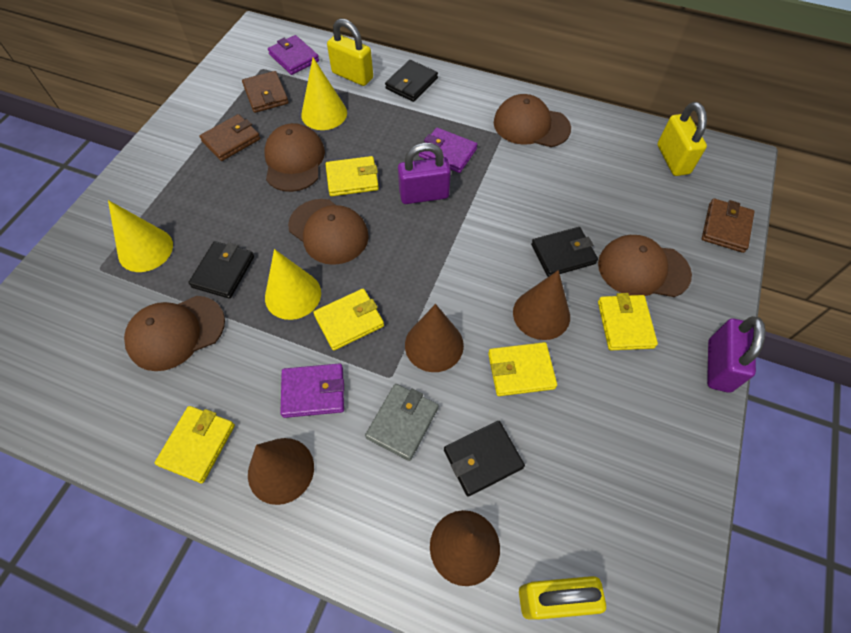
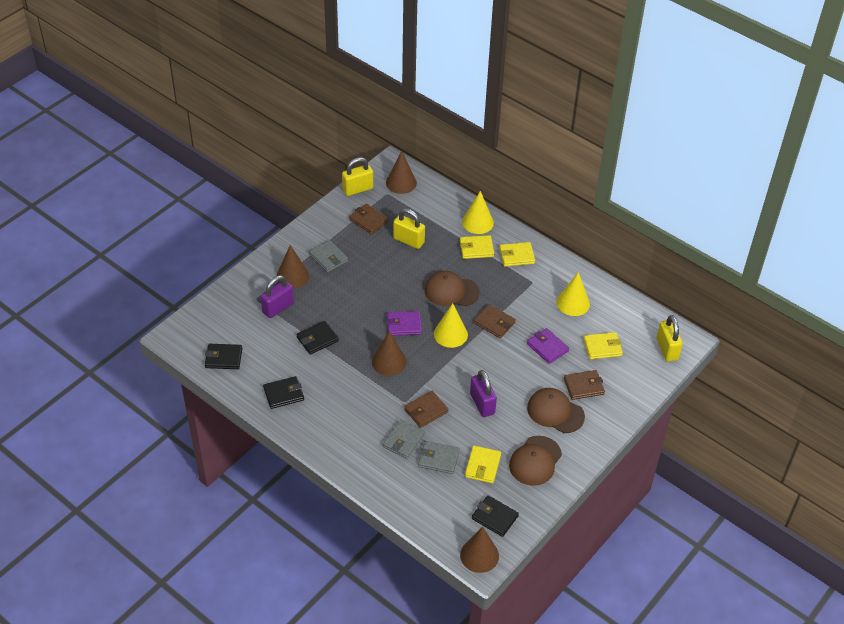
brown cap: [124,296,225,371] [264,123,325,192] [288,199,369,265] [494,94,571,147] [598,235,692,297] = 5 -> [425,271,480,306] [509,436,562,486] [527,388,585,433] = 3
brown wallet: [200,114,260,161] [242,71,289,113] [702,198,755,253] = 3 -> [349,204,388,234] [404,391,449,428] [474,304,516,338] [564,370,605,400] = 4
grey wallet: [365,384,439,461] = 1 -> [309,240,348,272] [383,419,425,459] [418,441,460,474] = 3
purple wallet: [268,35,319,75] [280,363,344,418] [419,128,477,173] = 3 -> [386,311,422,336] [527,328,569,364] = 2
yellow wallet: [155,406,235,483] [313,289,384,351] [326,156,379,196] [488,342,557,396] [598,293,658,350] = 5 -> [460,235,494,259] [465,446,501,483] [499,242,535,266] [584,332,623,359] = 4

